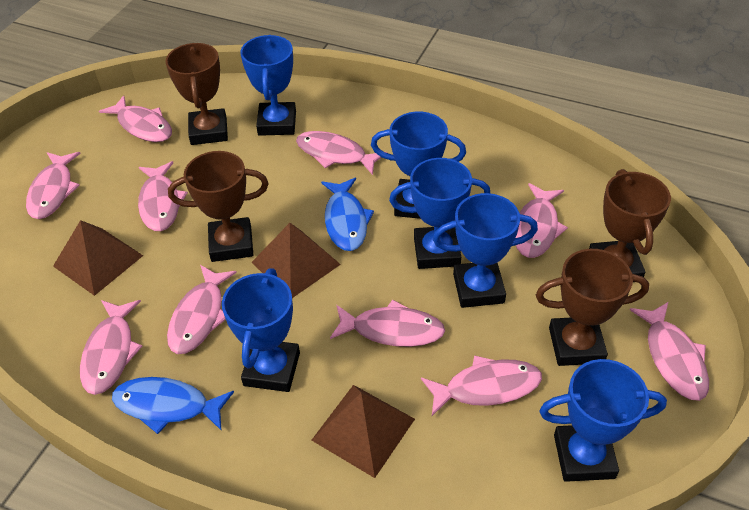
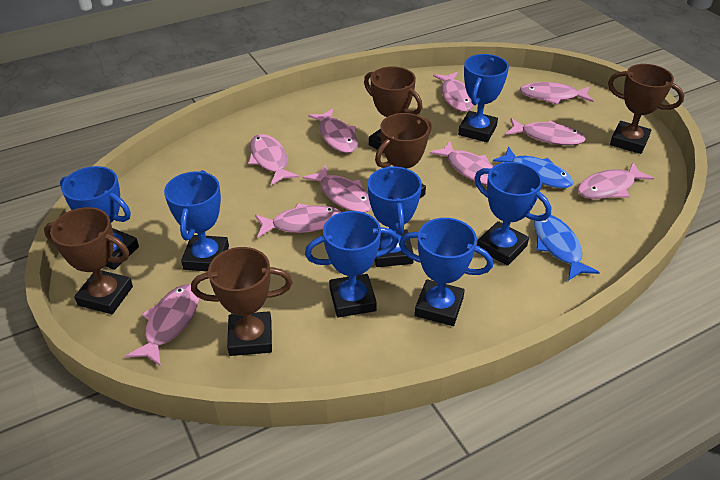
blue trophy: [222,268,300,392] [240,35,296,136] [371,112,466,219] [389,158,491,269] [433,193,538,308] [539,359,667,482] = 6 -> [60,166,139,270] [164,170,229,271] [305,211,399,318] [368,166,422,267] [399,218,493,326] [458,54,509,142] [475,162,551,266] = 7
brown pyramid: [53,220,143,296] [251,223,341,298] [312,385,415,478] = 3 -> none = 0
brown trophy: [165,43,228,145] [168,151,269,262] [536,249,649,366] [589,169,671,282] = 4 -> [44,207,133,314] [191,247,292,356] [364,66,422,153] [375,113,432,198] [608,64,684,154] = 5

